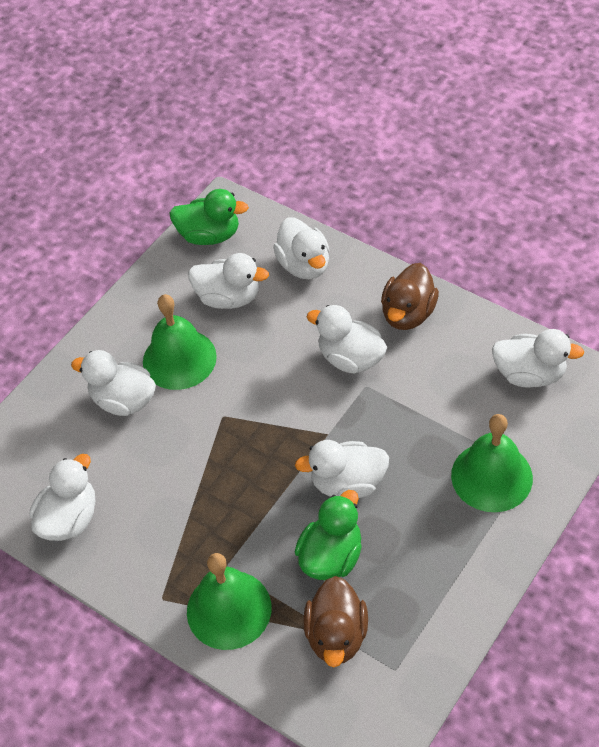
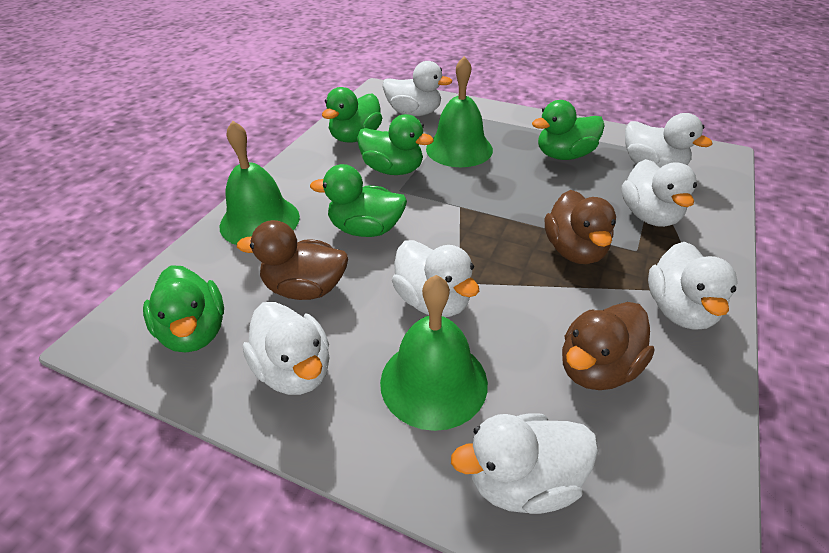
brown duck: [303,576,368,667] [381,263,439,330] = 2 -> [237,220,348,300] [545,190,616,264] [562,302,654,390] = 3
green duck: [170,189,249,245] [295,490,362,580] = 2 -> [143,265,224,353] [310,164,407,237] [322,87,382,143] [357,114,434,175] [532,100,605,160] = 5

